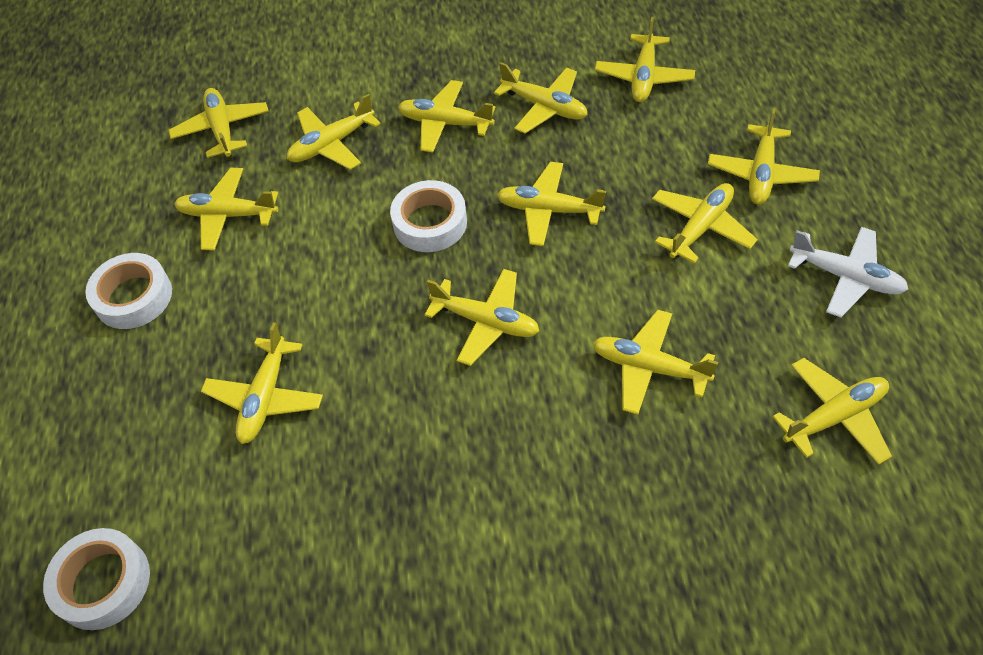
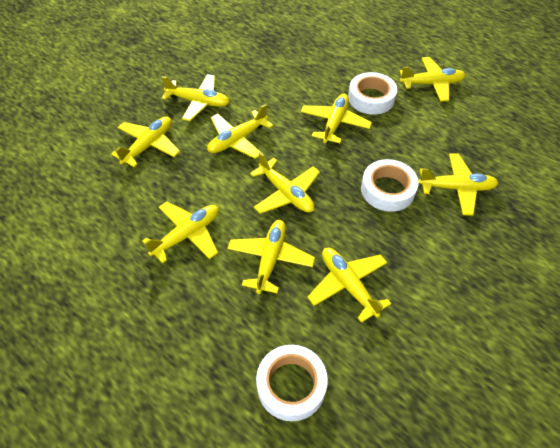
white plane: [788,227,908,318] = 1 -> none = 0
yellow plane: [169,88,269,158] [174,168,278,251] [201,322,323,444] [287,94,381,170] [398,80,495,153] [425,269,539,366] [494,62,588,134] [497,162,606,246] [593,310,718,415] [595,17,695,102] [652,183,758,264] [708,108,820,204] [772,358,892,465] = 13 -> [111,116,180,167] [142,202,219,264] [162,74,230,121] [207,104,273,159] [227,220,315,294] [250,152,320,214] [300,94,372,143] [308,248,392,323] [400,57,466,102] [418,153,498,216] = 10

